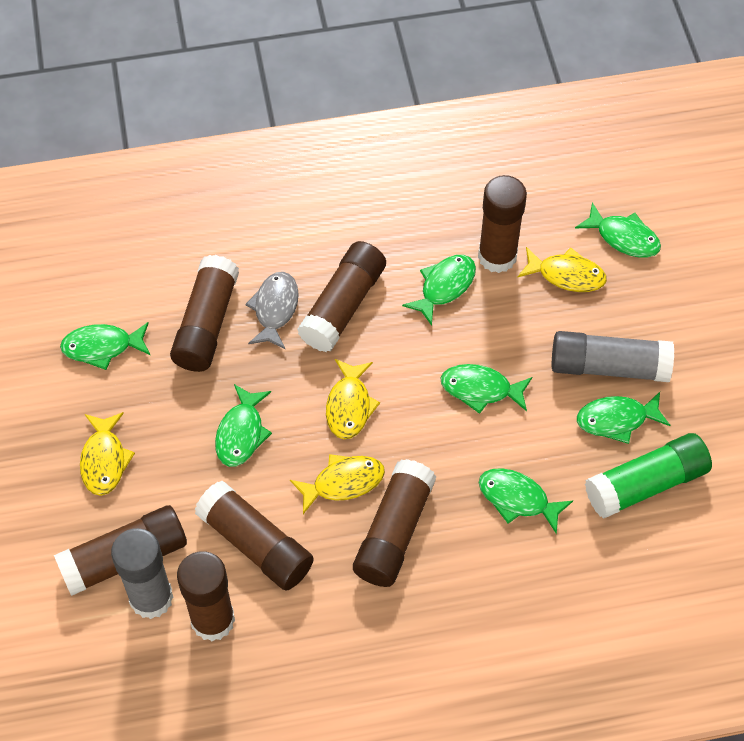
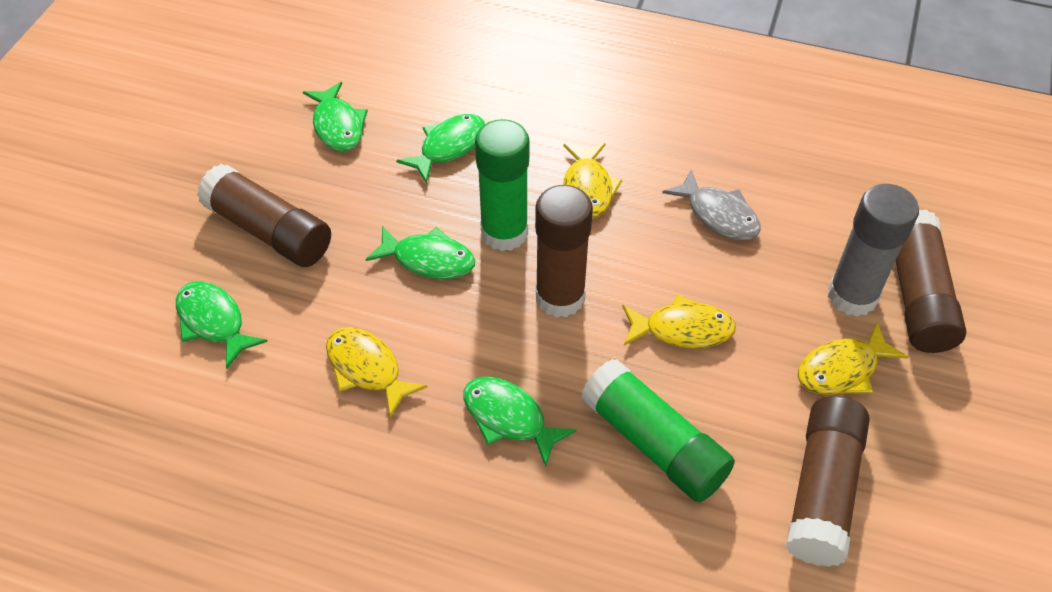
brown glue stick: [54,505,187,596] [170,255,239,372] [177,551,235,641] [195,481,314,590] [297,241,386,352] [353,459,437,587] [478,175,527,273] = 7 -> [197,164,331,267] [535,185,593,318] [786,396,870,567] [896,209,966,353] = 4
green fish: [60,322,150,370] [215,384,272,467] [402,255,476,326] [441,364,532,414] [479,468,573,534] [575,202,661,258] [577,392,670,444] = 7 -> [176,281,268,369] [303,82,368,152] [365,226,475,279] [396,114,485,183] [463,377,577,467] = 5
green glue stick: [585,433,712,519] = 1 -> [475,119,529,251] [581,359,735,502] = 2
grey glue stick: [111,528,173,619] [552,331,674,382] = 2 -> [828,184,919,317] = 1

